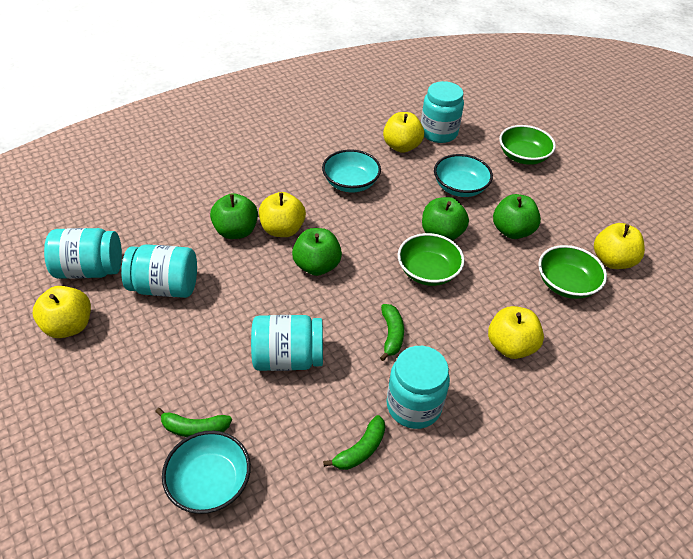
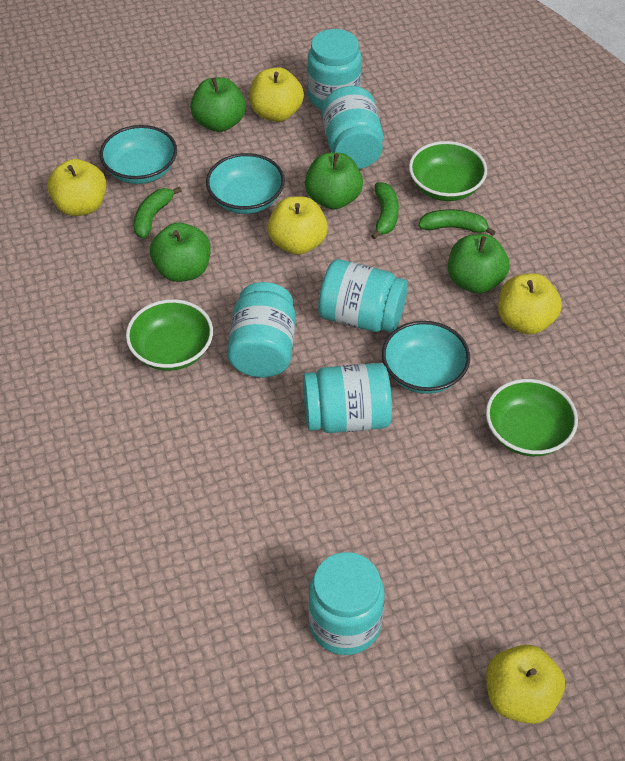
turquoise jar: [44,228,122,279] [121,244,197,298] [251,315,323,371] [386,346,450,429] [421,81,464,143] = 5 -> [227,282,296,378] [303,363,392,433] [307,29,362,110] [308,552,385,655] [318,259,408,333] [322,86,383,169] = 6

